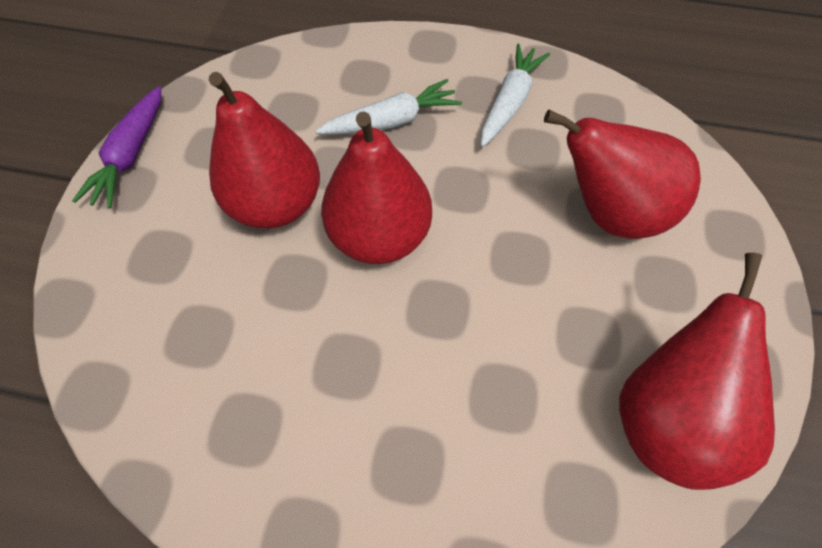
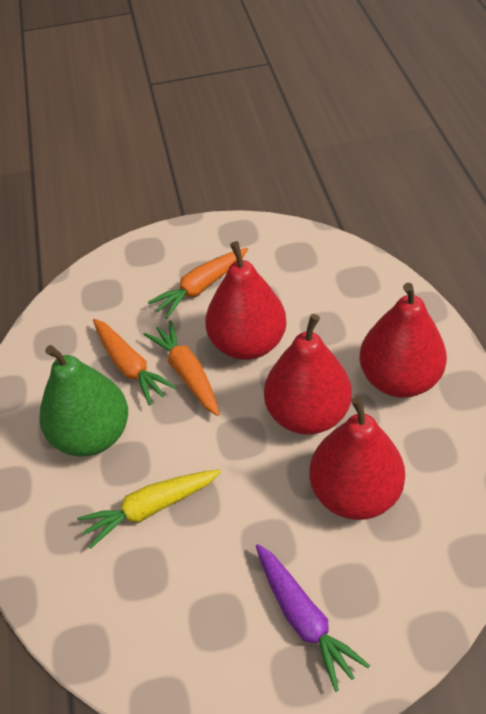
green pear: none = 0 -> [39,345,128,456] = 1
orange carrot: none = 0 -> [93,319,176,406] [143,320,220,416] [148,248,248,319] = 3
white carrot: [315,79,462,135] [481,44,550,147] = 2 -> none = 0
yellow carrot: none = 0 -> [77,470,221,549] = 1

